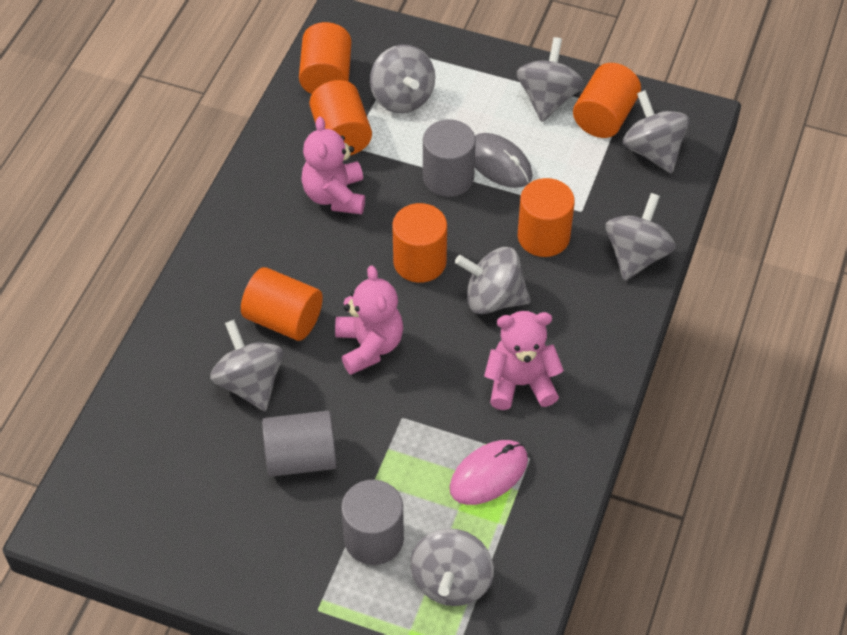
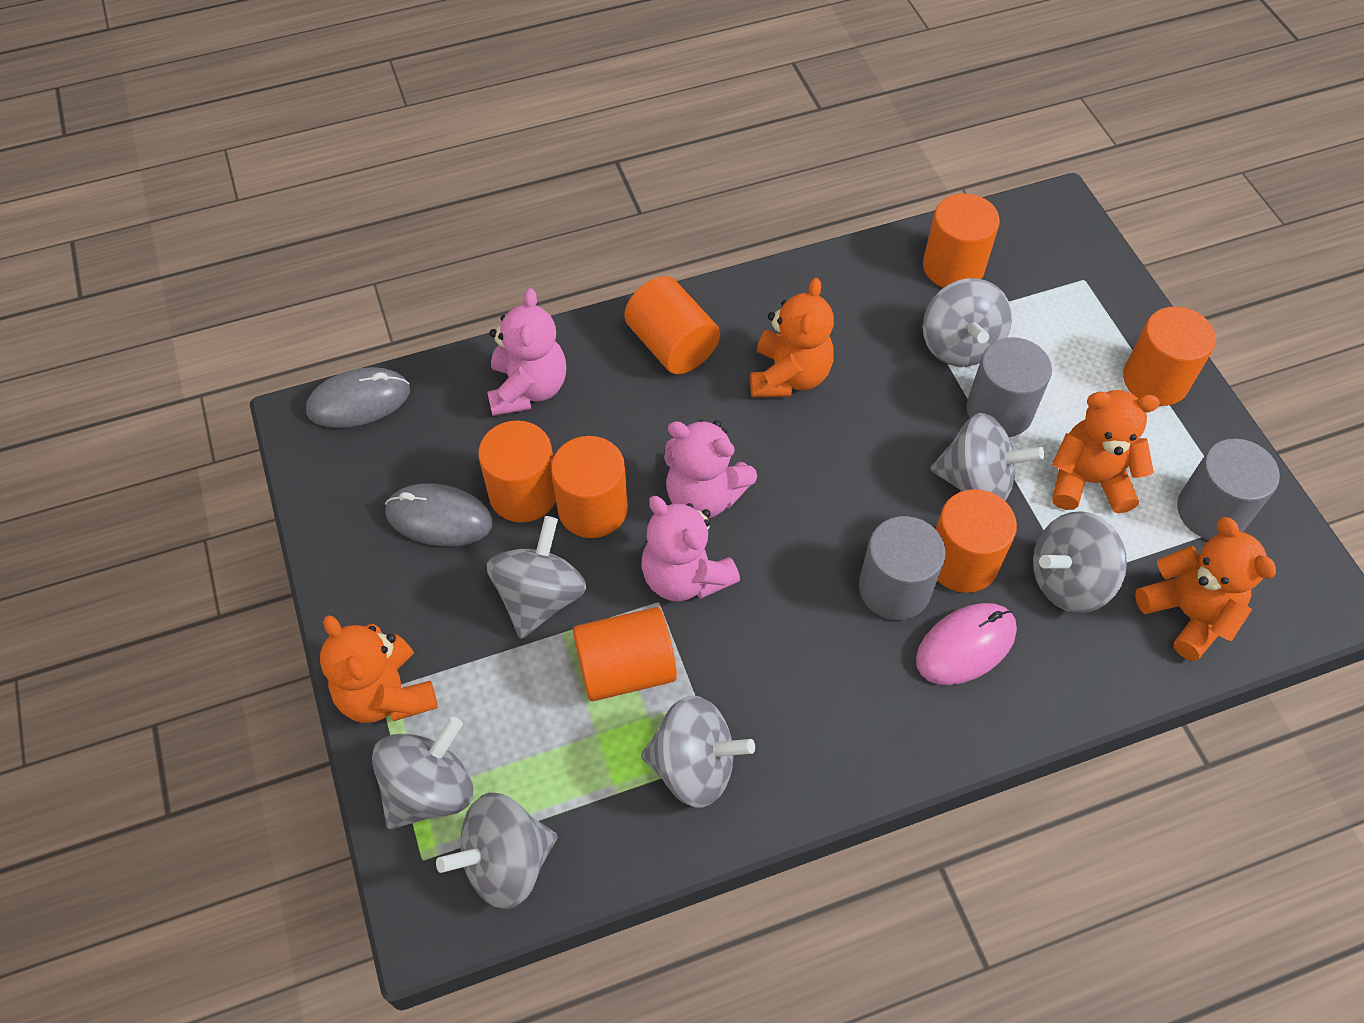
grey mouse: [475,133,533,188] = 1 -> [306,367,410,428] [385,483,493,546] = 2
orange cylinder: [241,267,323,341] [299,22,351,94] [309,80,372,155] [392,203,447,283] [518,178,575,257] [573,63,641,138] = 6 -> [478,420,556,523] [551,436,628,538] [573,607,677,701] [624,276,720,374] [923,193,1000,288] [936,489,1017,593] [1123,307,1216,406] = 7
orange teddy bear: none = 0 -> [320,615,438,723] [750,278,834,397] [1052,390,1160,513] [1135,517,1276,661] = 4

